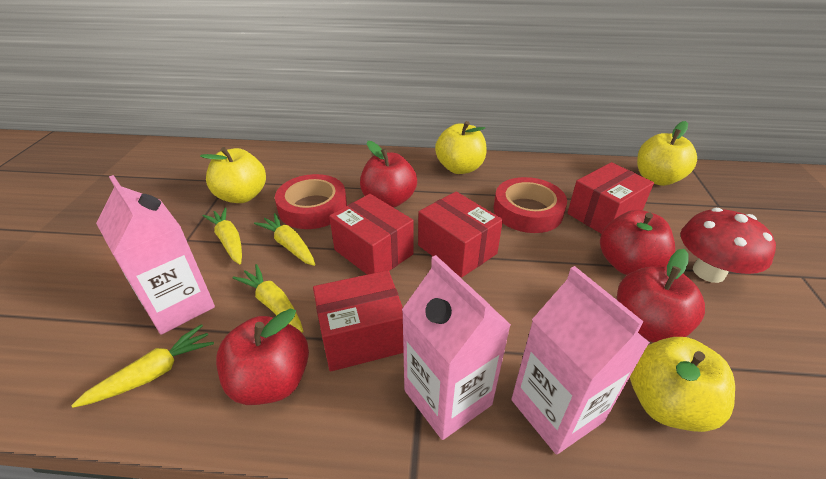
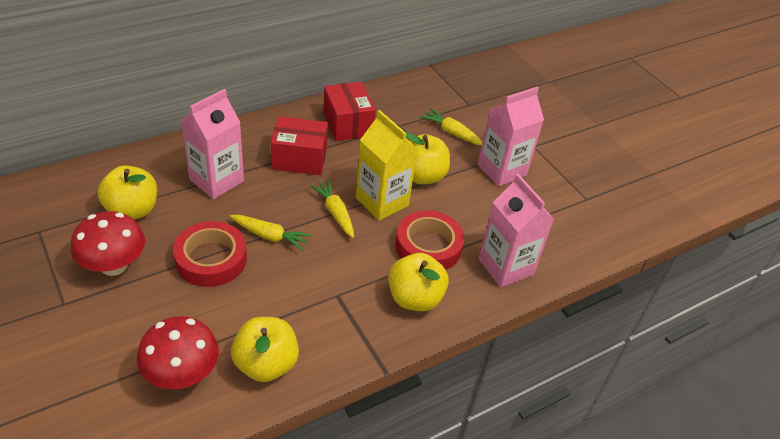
red apple: [216,308,309,405] [360,141,417,208] [600,210,675,275] [617,249,705,343] = 4 -> none = 0
red box: [313,270,404,371] [329,194,414,275] [418,191,503,278] [567,162,654,234] = 4 -> [271,116,328,175] [323,82,376,141] = 2
red mushroom: [681,208,776,283] = 1 -> [71,211,145,276] [137,316,219,389] = 2
yellow carrot: [71,324,214,408] [203,208,242,264] [232,264,303,333] [254,213,315,266] = 4 -> [230,215,311,251] [310,180,354,238] [420,108,482,145] = 3
yellow carton: none = 0 -> [356,110,418,221] = 1

